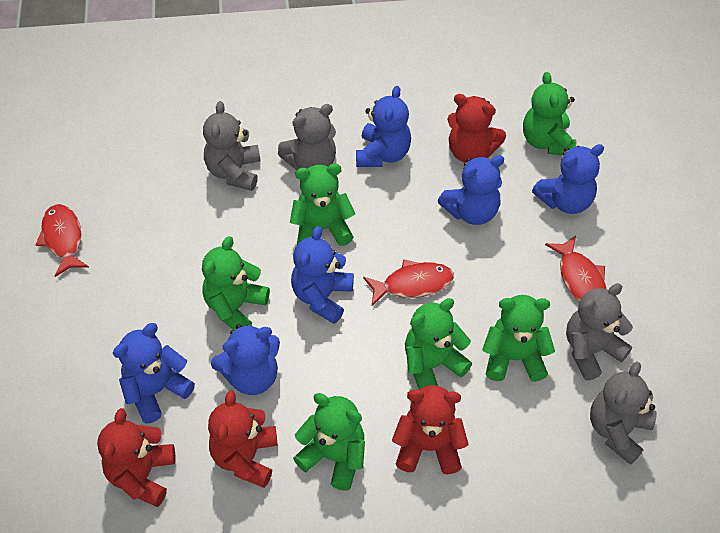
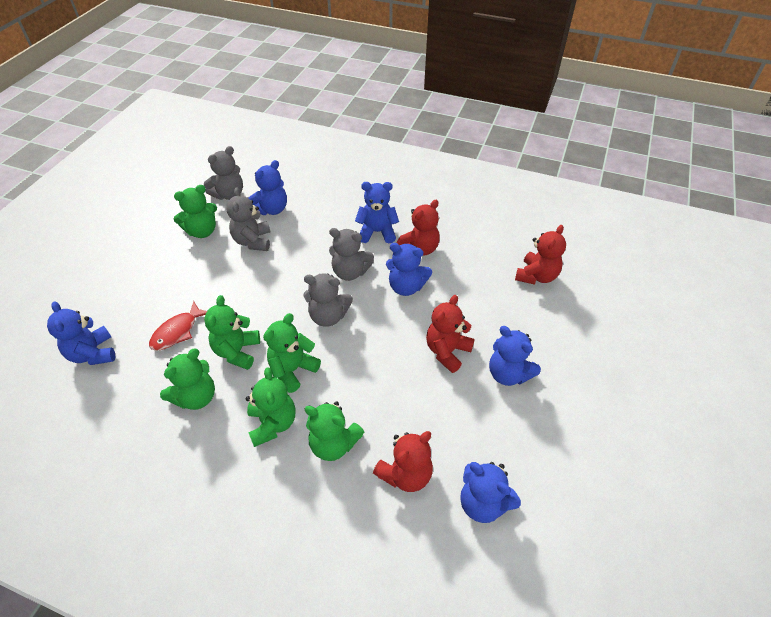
red fish: [36,204,89,277] [363,259,454,306] [545,235,606,302] = 3 -> [149,301,207,351] = 1

